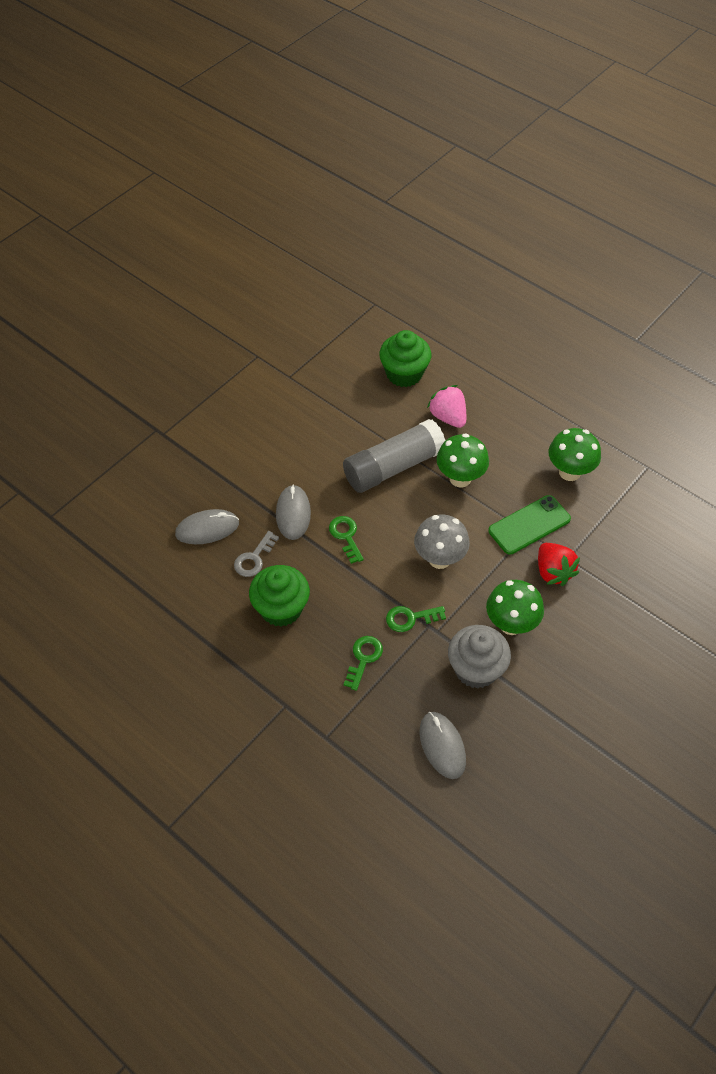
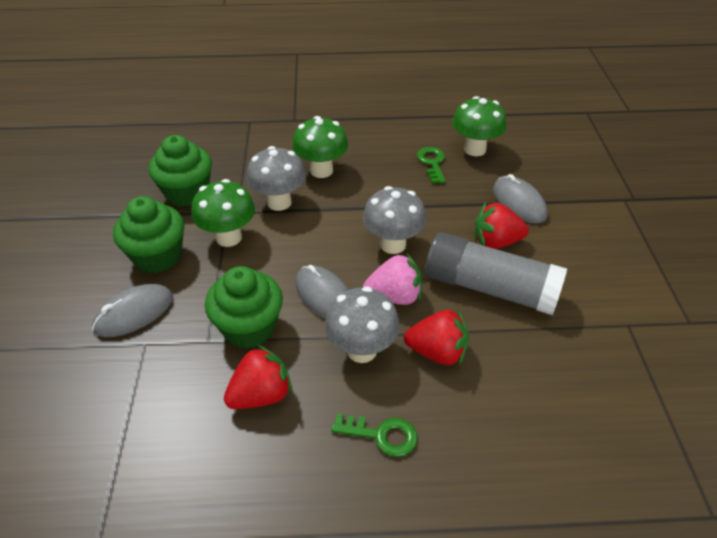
green cupcake: [249,565,310,627] [379,330,431,387] = 2 -> [113,196,184,273] [148,135,212,207] [205,266,283,348] = 3
green key: [329,516,364,564] [343,636,383,691] [386,606,446,632] = 3 -> [331,413,417,457] [417,147,446,183] = 2
green phone: [488,495,571,555] = 1 -> none = 0
grey cupcake: [448,625,511,689] = 1 -> none = 0
grey key: [234,531,279,577] = 1 -> none = 0
grey mushroom: [414,515,470,569] = 1 -> [246,146,306,211] [325,286,400,363] [363,186,427,254] = 3
red strawberry: [538,543,580,586] = 1 -> [224,345,292,409] [404,309,469,365] [474,202,529,249] = 3

